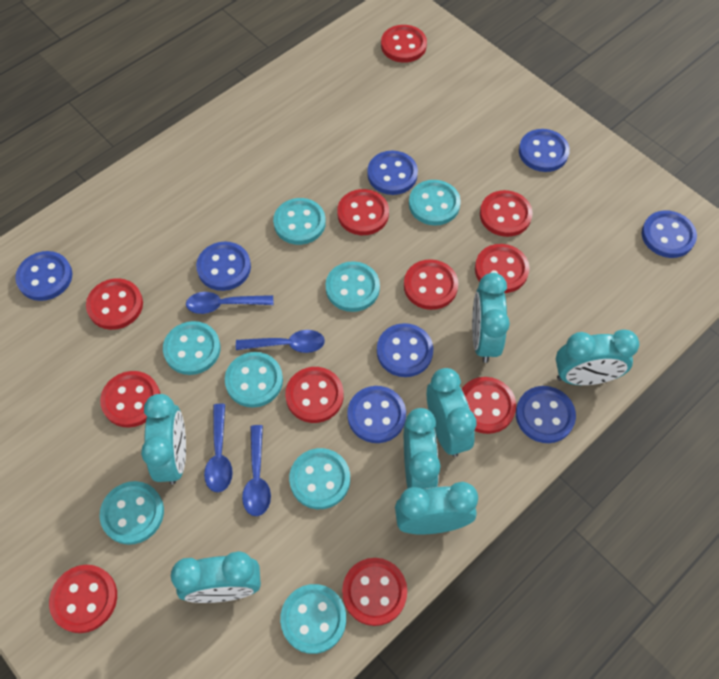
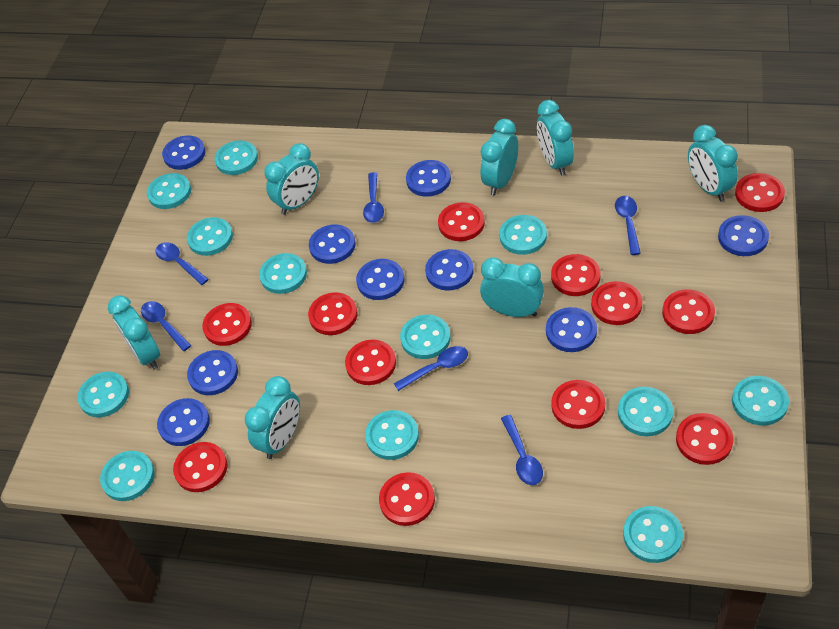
blue button: [15,251,72,301] [196,241,251,291] [347,386,406,443] [367,151,418,195] [377,323,433,377] [516,386,576,443] [519,129,570,172] [642,211,697,258] = 8 -> [157,398,210,446] [162,136,205,170] [187,350,238,395] [309,225,356,264] [356,259,404,300] [406,160,451,197] [425,249,474,290] [546,307,597,352] [718,215,769,256] = 9
blue spoon: [186,292,273,314] [204,403,233,492] [236,330,325,353] [242,425,271,516] = 4 -> [141,301,191,351] [156,242,209,285] [363,172,384,223] [394,346,468,391] [501,415,543,485] [615,196,641,255] = 6
red button: [49,565,117,633] [86,278,143,330] [100,371,160,428] [285,367,344,423] [337,189,389,235] [342,558,407,626] [381,25,427,63] [404,259,458,310] [462,377,516,434] [475,244,530,293] [480,190,533,237] = 11 -> [173,442,228,492] [202,303,252,346] [308,292,357,335] [345,340,396,385] [379,472,435,526] [438,202,485,241] [551,254,600,296] [551,380,605,429] [591,281,642,325] [662,289,715,334] [676,413,733,465] [735,173,785,212] = 12
turquoise button: [99,481,164,545] [163,321,221,375] [225,352,283,408] [273,198,326,245] [280,584,346,654] [289,448,350,509] [326,261,380,312] [409,180,461,226] = 8 -> [77,372,129,417] [100,451,155,501] [147,173,191,209] [187,217,233,256] [215,141,258,175] [259,253,307,294] [365,410,419,460] [400,315,451,359] [499,215,547,255] [618,387,673,436] [623,506,683,563] [732,376,789,425] = 12

